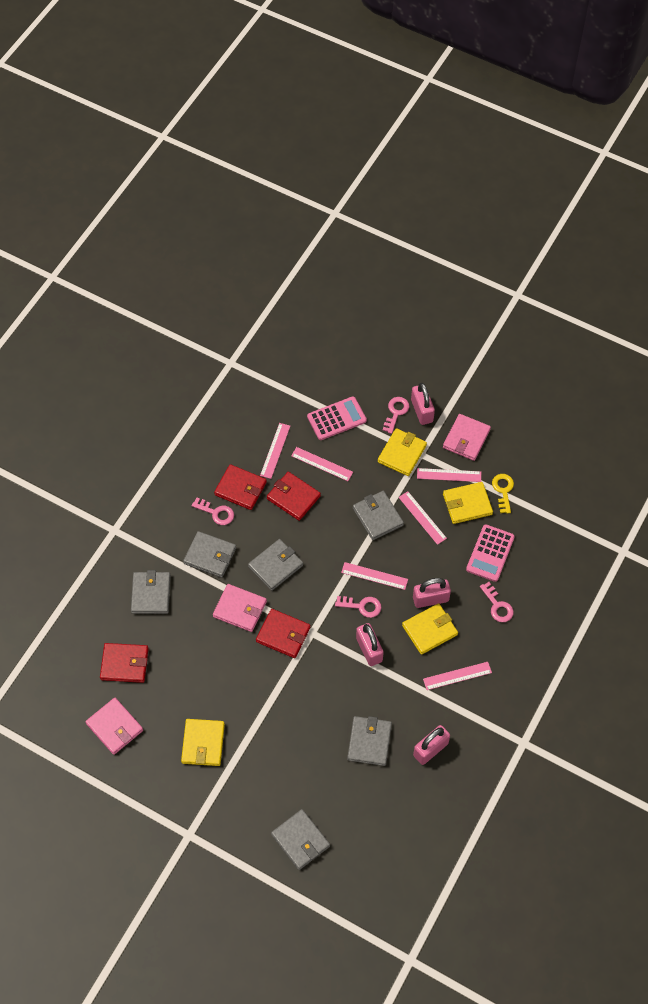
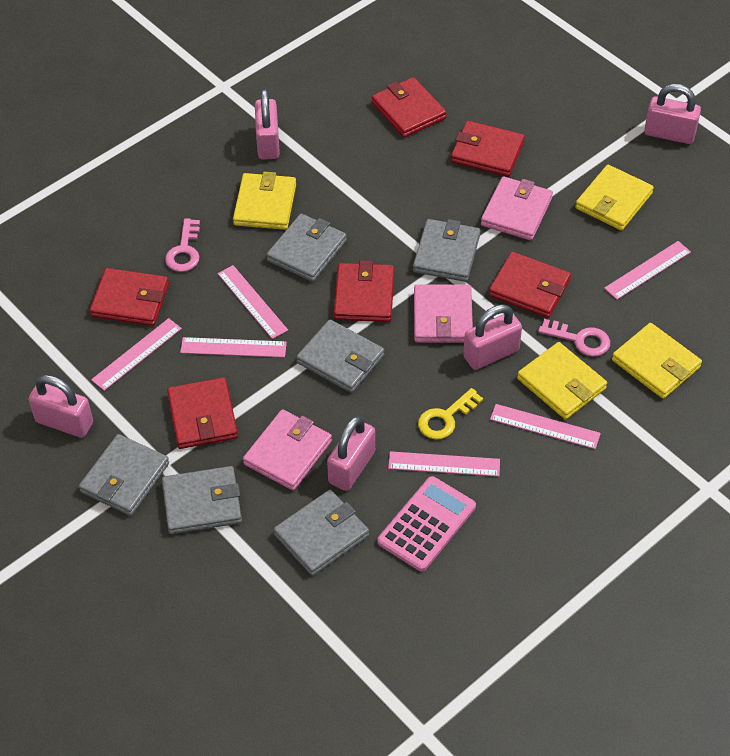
pink calculator: [307,396,367,440] [466,524,515,582] = 2 -> [378,476,476,572] = 1
pink key: [191,498,234,525] [335,596,381,618] [383,397,409,434] [480,582,514,622] = 4 -> [165,218,200,272] [538,319,610,356] = 2
pink padlock: [356,623,384,666] [411,383,435,425] [413,578,451,608] [413,725,450,765] = 4 -> [28,375,93,438] [255,89,280,160] [327,416,375,491] [463,304,522,370] [644,84,701,144] = 5
red wallet: [100,643,148,683] [214,464,267,510] [256,609,310,658] [267,472,321,521] = 4 -> [90,268,169,326] [167,377,238,449] [334,260,394,322] [371,77,447,138] [451,121,525,177] [489,252,571,318] = 6

